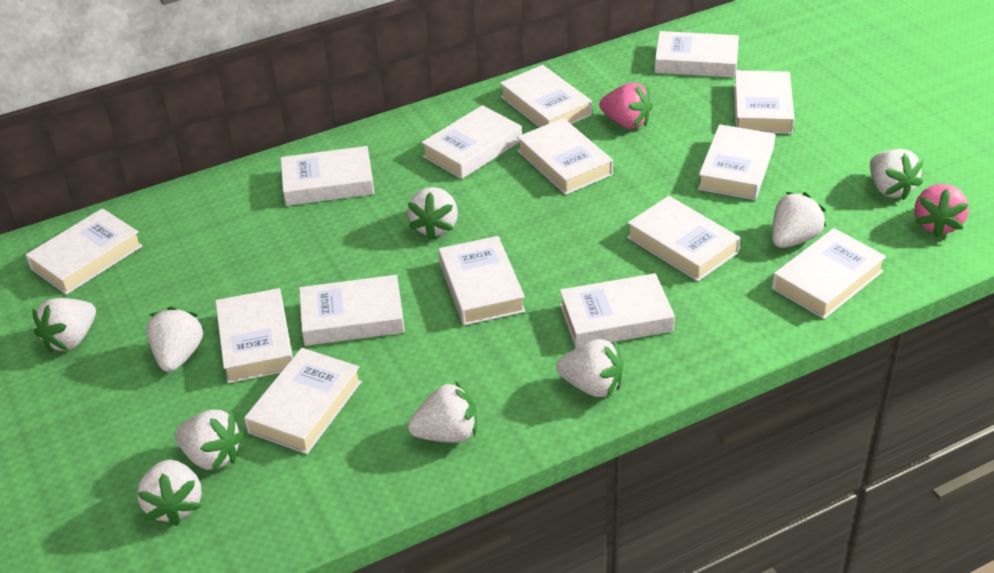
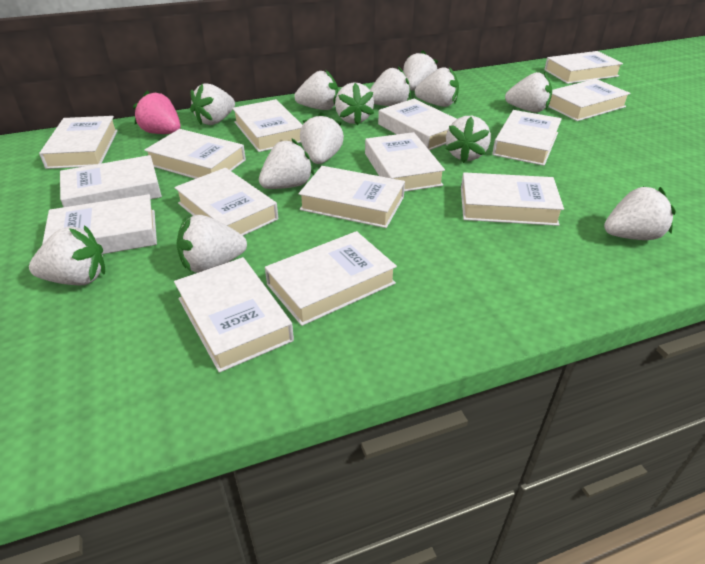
pink strawberry: [599,83,653,129] [915,184,969,238] = 2 -> [133,90,181,134] = 1
white strawberry: [32,298,96,353] [137,459,202,526] [146,307,204,372] [175,409,244,471] [407,187,458,240] [408,381,477,443] [556,339,623,397] [772,192,826,248] [870,149,923,200] = 9 -> [29,225,105,285] [176,215,247,273] [190,83,235,125] [259,139,314,189] [294,70,338,110] [300,112,344,164] [335,82,374,126] [370,66,411,106] [403,50,438,91] [415,67,459,107] [446,116,491,163] [505,72,552,112] [604,186,676,240] = 13

